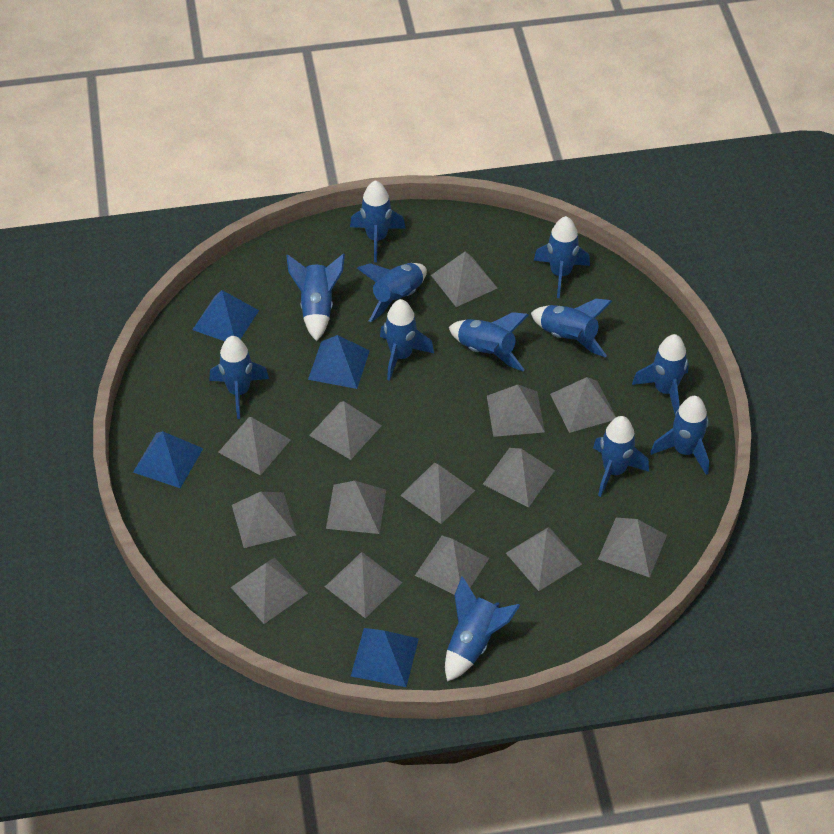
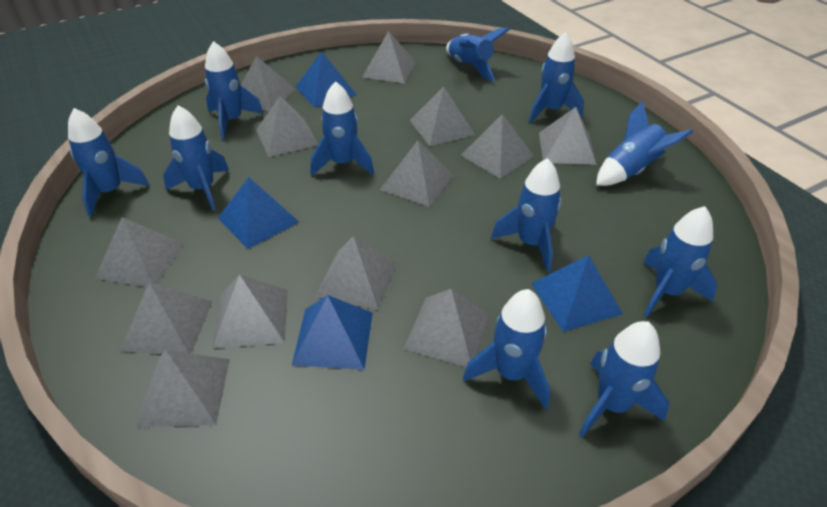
blue rocket: [210,336,269,419] [286,254,345,341] [350,180,406,262] [357,263,427,322] [380,299,434,381] [445,576,520,682] [449,312,528,371] [531,299,612,358] [534,216,590,298] [593,416,649,497] [632,334,689,416] [650,396,709,475] = 12 -> [68,108,149,217] [163,105,229,211] [205,41,264,140] [311,81,374,176] [446,27,510,81] [463,289,550,409] [491,158,562,272] [529,32,584,123] [579,321,669,437] [596,101,693,186] [643,206,718,317] = 11
grey pyramid: [218,417,291,476] [231,557,308,624] [232,492,296,548] [309,401,382,460] [325,552,402,618] [326,481,386,534] [400,462,475,524] [415,536,489,595] [431,251,497,307] [483,448,555,508] [487,385,545,437] [506,527,582,591] [550,377,616,433] [598,518,667,578] = 14 -> [95,217,184,287] [120,282,212,354] [136,350,230,427] [212,275,288,348] [241,56,295,111] [256,96,318,157] [315,236,397,310] [362,31,416,83] [380,141,454,207] [404,289,490,367] [410,87,475,146] [461,114,534,179] [539,107,597,165] = 13

